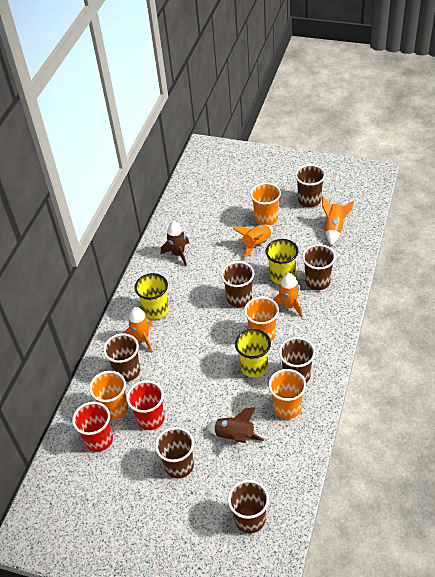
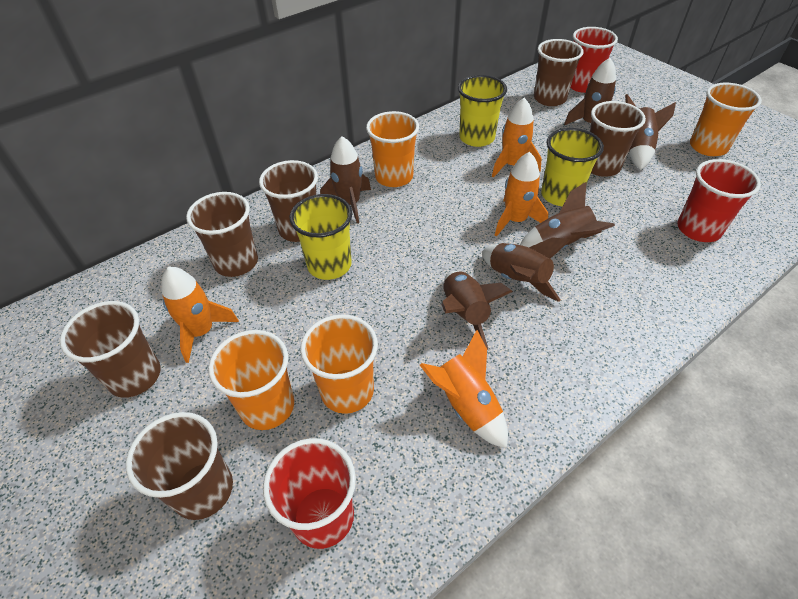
brown cup: [103,333,140,381] [155,427,194,479] [221,261,254,308] [228,480,269,533] [279,337,315,383] [295,164,325,207] [302,244,336,290] = 7 -> [60,301,161,398] [126,412,233,520] [186,192,258,277] [259,160,318,242] [534,39,584,106] [590,101,646,177] = 6
brown rocket: [161,221,189,266] [206,407,264,443] = 2 -> [320,136,371,224] [441,271,513,350] [482,237,571,302] [520,181,615,249] [564,58,616,125] [625,94,676,170] = 6
red cup: [72,402,113,452] [127,380,165,430] = 2 -> [263,438,356,549] [570,27,618,93] [677,159,761,242] = 3

